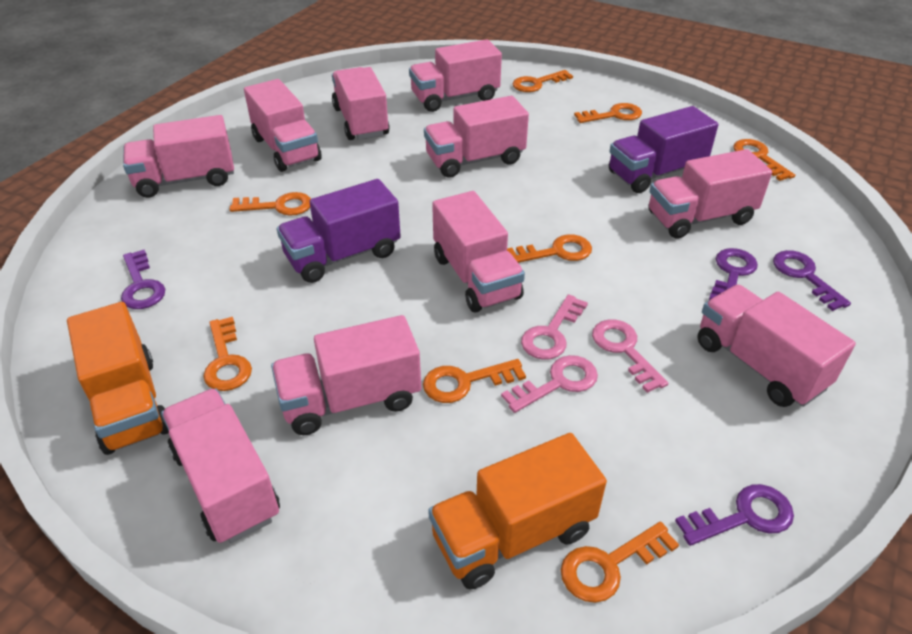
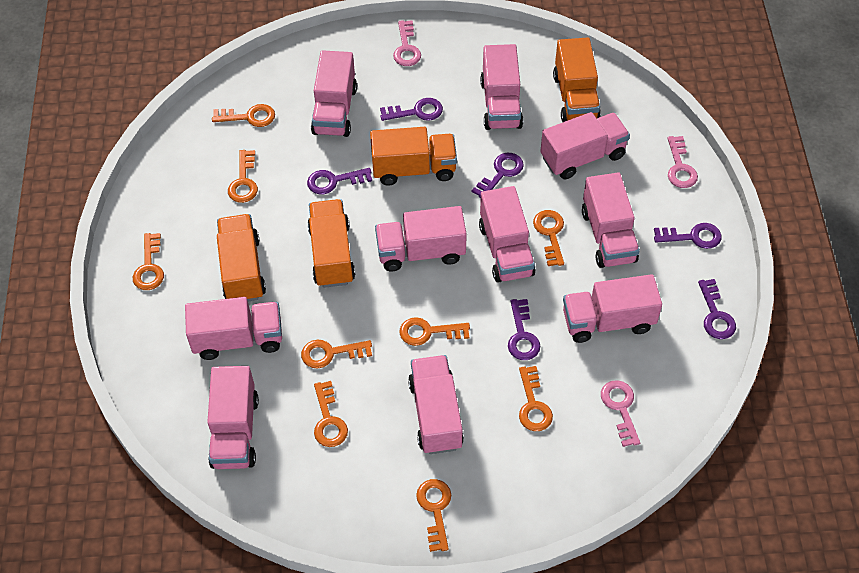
orange key: [203,317,252,391] [229,192,311,216] [423,359,526,403] [507,234,592,263] [513,70,573,92] [561,521,679,603] [574,103,642,123] [733,139,795,181] = 8 -> [133,233,164,290] [212,104,275,127] [228,150,258,203] [301,340,372,368] [314,381,348,447] [399,317,470,346] [416,479,451,552] [519,366,553,431] [533,210,564,266] = 9
orange truck: [67,302,169,455] [428,433,607,589] = 2 -> [217,214,266,301] [307,199,355,288] [370,127,457,186] [553,37,601,122] = 4
purple key: [121,250,165,309] [675,484,794,546] [709,248,758,300] [773,250,851,311] = 4 -> [307,168,372,194] [380,98,443,121] [472,153,524,198] [508,299,540,360] [654,223,722,249] [698,279,736,339] = 6
purple truck: [277,179,401,283] [609,106,718,193] = 2 -> none = 0

